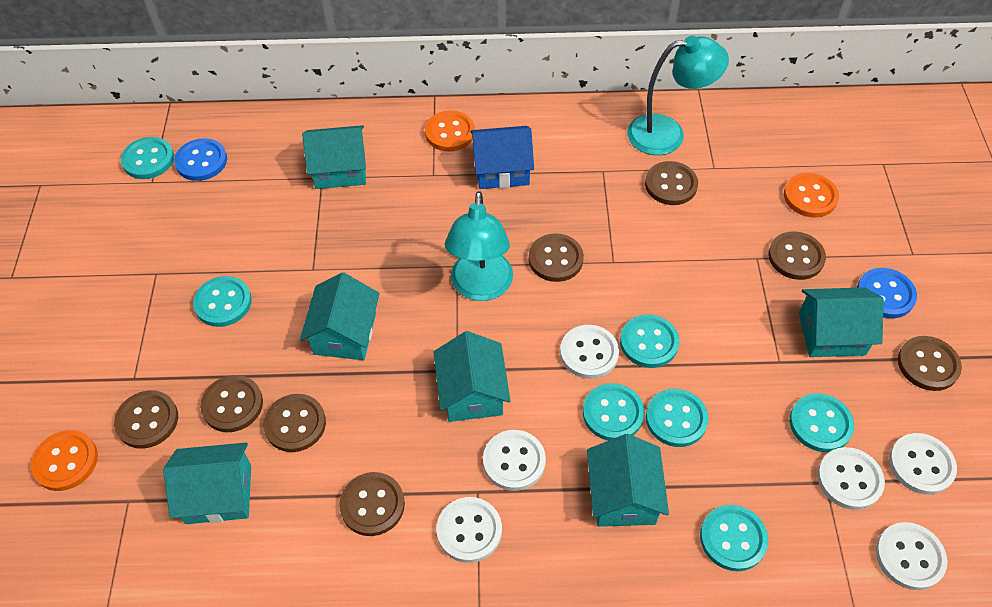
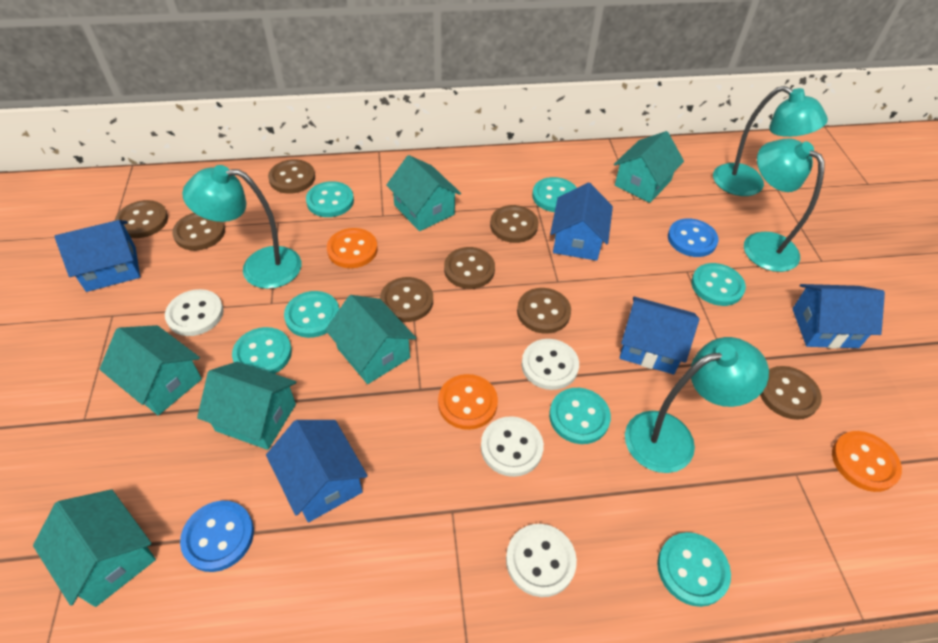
blue house: [471,126,534,189] = 1 -> [55,220,140,292] [266,420,368,523] [550,183,613,261] [619,297,700,375] [792,284,885,349] = 5
turquoise lamp: [445,191,513,301] [627,36,729,155] = 2 -> [182,165,301,289] [625,337,769,473] [713,86,828,196] [744,139,825,272] = 4
white button: [436,497,502,563] [483,430,546,491] [560,325,619,379] [817,447,885,510] [876,522,948,590] [889,433,957,495] = 6 -> [165,289,224,336] [481,416,544,477] [506,524,577,597] [522,339,579,390] = 4

